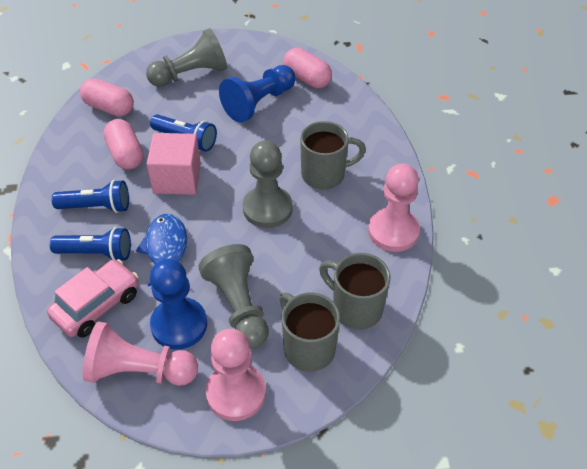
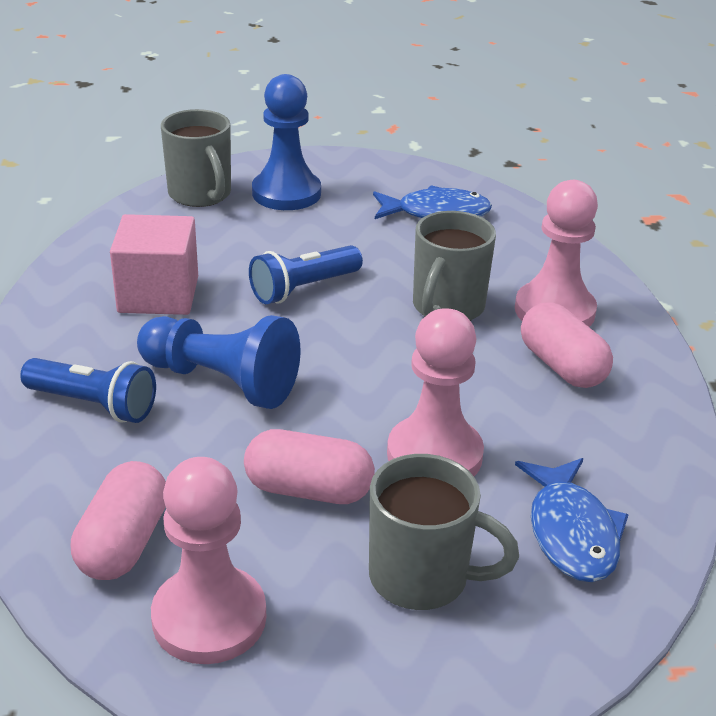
blue fish: [136,214,187,286] = 1 -> [373,185,492,219] [515,458,629,582] = 2
blue flashlight: [50,227,131,261] [52,180,129,213] [150,114,217,152] = 3 -> [20,358,156,423] [249,245,363,304] = 2
grey pawn: [146,28,227,87] [198,244,269,349] [243,141,293,228] = 3 -> none = 0
pink car: [47,259,138,338] = 1 -> none = 0

